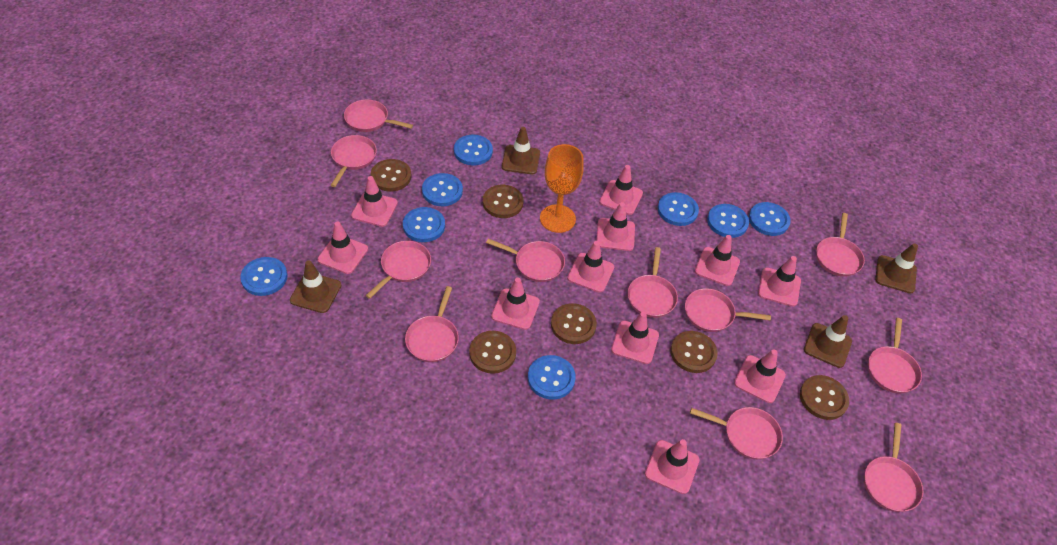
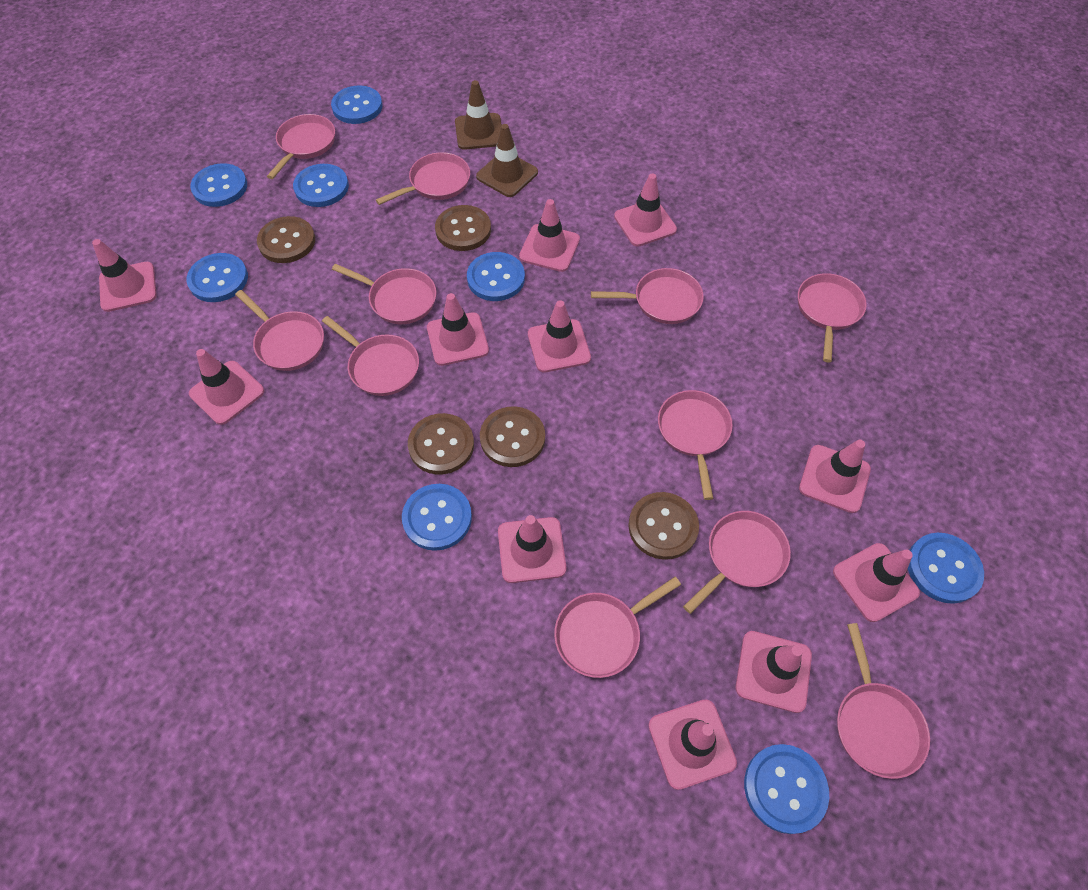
brown button: [370,159,411,192] [469,331,516,374] [483,185,524,218] [551,303,597,344] [671,331,718,373] [800,375,849,420] = 6 -> [257,216,315,263] [408,413,474,475] [435,205,491,251] [480,406,545,467] [628,492,699,560] = 5
brown traffic cone: [290,260,341,313] [502,127,540,174] [804,315,852,368] [875,243,918,293] = 4 -> [455,80,502,150] [476,124,538,197] = 2
orange goblet: [540,144,584,233] = 1 -> none = 0

